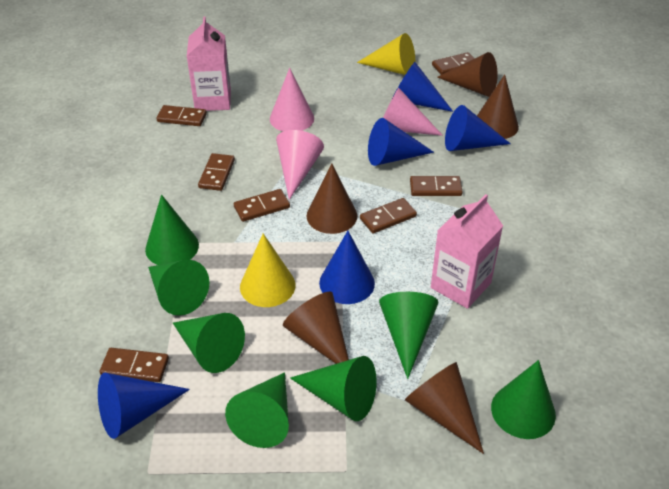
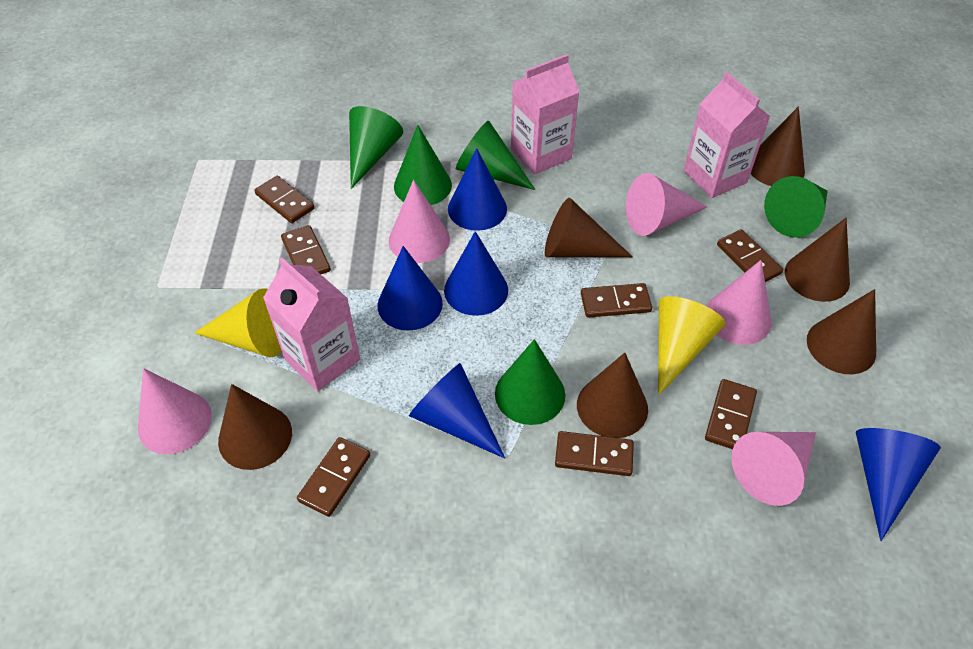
brown cone: [283,291,349,364] [306,163,358,234] [405,362,484,454] [437,52,498,97] [477,74,519,139] = 5 -> [218,384,292,470] [545,198,633,257] [577,353,648,438] [751,106,805,186] [785,218,850,302] [807,289,876,374] = 6
green cone: [145,195,199,265] [148,260,209,316] [173,313,245,373] [225,372,289,448] [290,356,377,421] [379,292,439,379] [491,360,556,439] = 7 -> [349,106,403,189] [394,125,452,205] [456,121,535,190] [495,339,565,425] [764,176,828,238] = 5
pink carton: [187,17,231,111] [431,194,503,309] = 2 -> [263,258,360,391] [511,54,579,174] [683,72,770,198] = 3
pink cone: [270,68,314,132] [276,130,324,200] [383,88,443,136] = 3 -> [138,368,212,454] [389,180,450,263] [626,173,707,236] [707,260,771,345] [731,432,816,506] = 5

